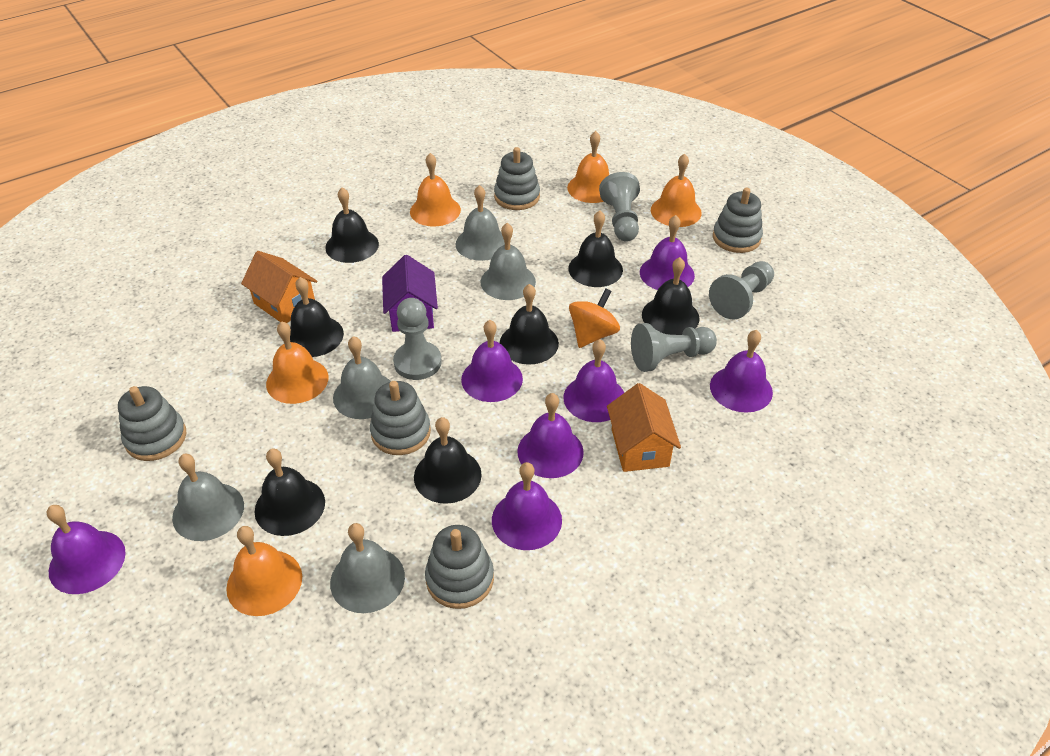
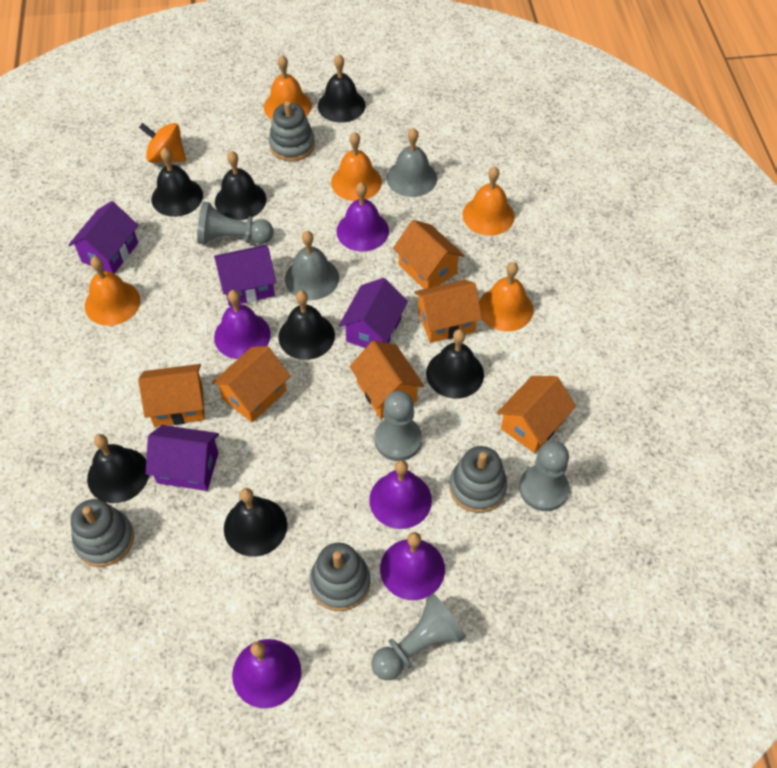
grey bell: [172,454,244,541] [330,523,405,613] [333,336,391,419] [455,185,505,261] [481,223,536,300] = 5 -> [285,231,339,300] [387,128,437,197] = 2
grey stacking toy: [118,386,186,461] [370,381,431,455] [425,525,494,609] [494,147,540,210] [713,188,763,253] = 5 -> [71,499,134,567] [269,101,315,162] [310,543,370,611] [449,446,507,513] = 4
orange house: [241,251,317,323] [607,383,681,472] = 2 -> [138,364,205,427] [212,346,290,423] [350,340,424,419] [393,220,464,289] [414,279,482,343] [497,376,576,453] = 6
purple bell: [47,505,126,594] [461,320,523,402] [492,462,562,550] [517,393,584,478] [563,339,624,422] [640,215,695,290] [710,330,773,413] = 7 -> [214,290,271,359] [232,639,301,708] [337,182,389,252] [369,460,432,529] [380,532,445,600] = 5
purple house: [382,255,438,332] = 1 -> [68,201,139,274] [146,425,219,491] [214,245,276,306] [339,278,408,348] = 4

